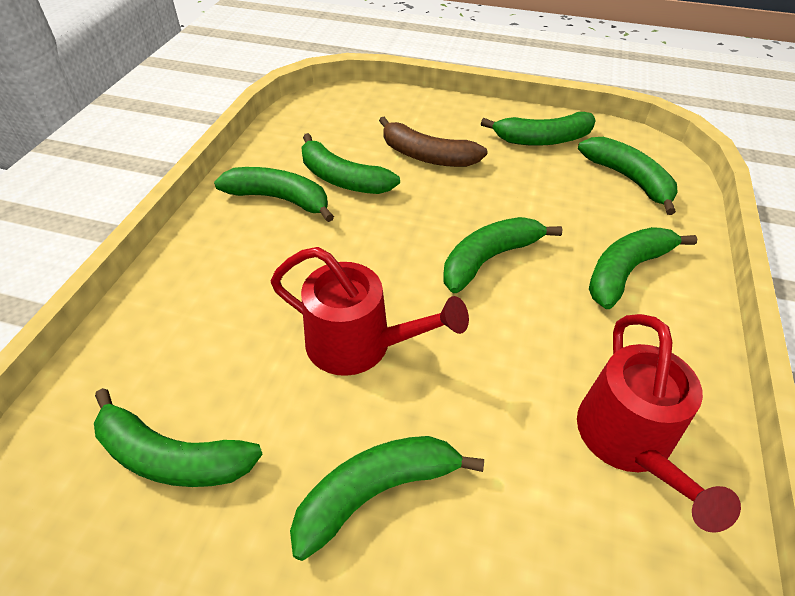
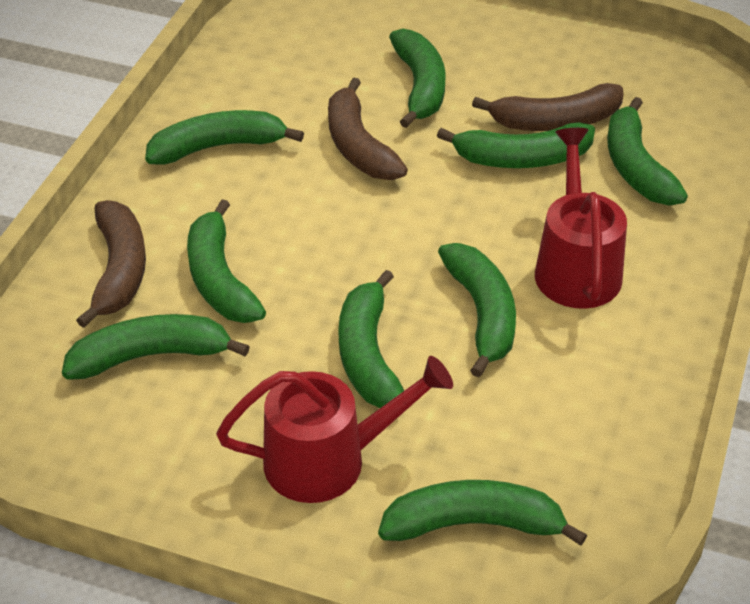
brown banana: [379,116,488,167] = 1 -> [76,200,146,328] [328,77,408,180] [472,83,624,131] = 3
green banana: [94,388,263,487] [214,167,334,222] [290,436,484,561] [301,133,400,194] [443,217,563,293] [481,112,596,146] [578,137,678,215] [589,227,698,309] = 8 -> [62,314,250,380] [145,110,304,165] [187,199,266,323] [338,270,404,408] [378,480,587,546] [389,29,446,128] [437,122,595,168] [438,243,516,377] [607,97,688,206] = 9

